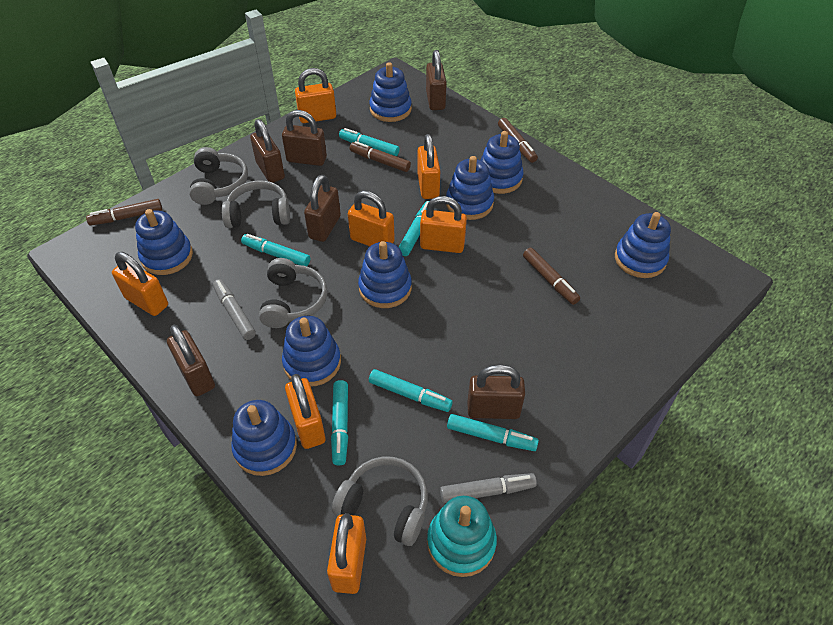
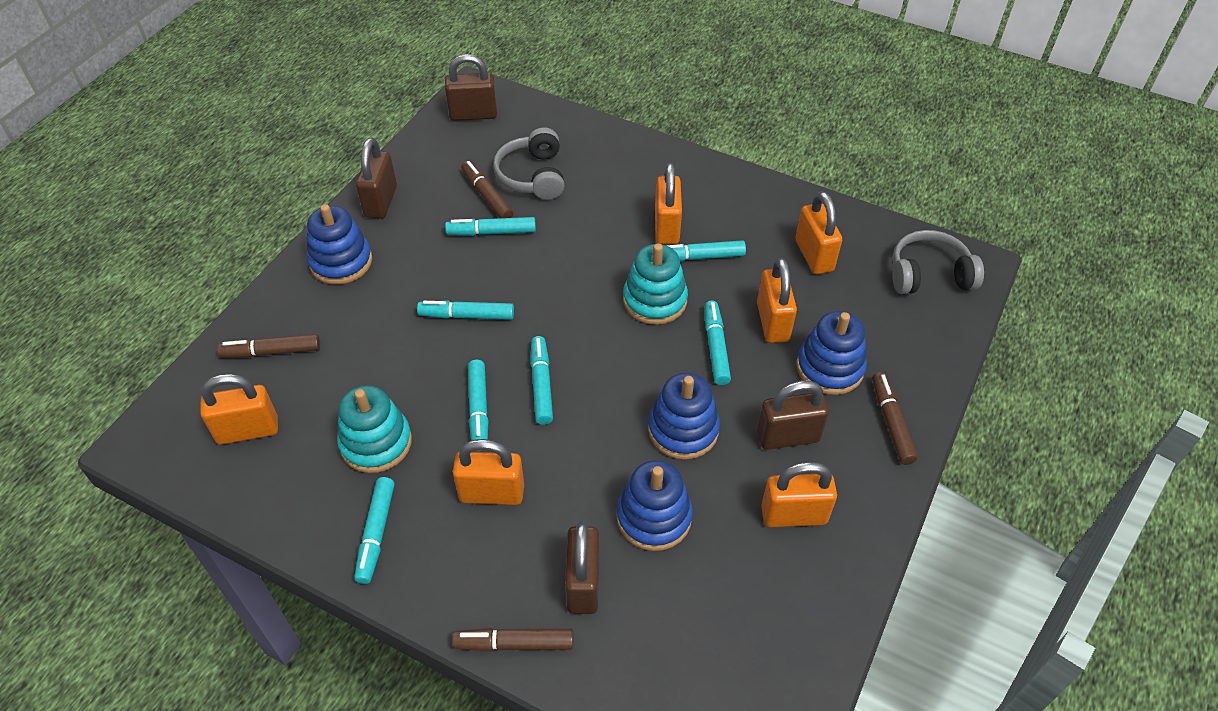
blue stacking toy: [135,209,193,275] [231,400,297,476] [282,316,341,387] [358,241,412,308] [369,62,412,122] [446,156,494,220] [481,131,523,194] [615,212,671,278] = 8 -> [307,204,372,285] [617,460,693,551] [648,373,720,460] [796,311,867,395] = 4
brown padlock: [167,325,215,396] [250,119,285,183] [282,110,327,166] [304,175,341,242] [426,50,447,110] [468,364,525,419] = 6 -> [356,137,397,219] [445,54,497,121] [565,522,599,614] [757,380,829,450] = 4
grey headphones: [189,147,248,205] [222,180,290,228] [259,258,327,328] [332,457,428,546] = 4 -> [493,127,564,200] [892,230,984,294] = 2
grey marker: [213,279,256,340] [440,473,537,503] = 2 -> none = 0
orange padlock: [112,252,168,316] [285,374,325,449] [295,68,336,123] [327,513,366,594] [348,191,395,246] [418,134,440,199] [420,196,467,253] = 7 -> [200,374,278,445] [453,439,524,505] [655,163,682,245] [757,258,797,343] [761,462,837,527] [795,191,842,274] = 6
turquoise marker: [241,234,310,266] [331,380,348,466] [339,128,400,156] [369,369,453,412] [399,201,429,256] [447,414,539,451] = 6 -> [354,477,395,584] [417,300,514,320] [445,217,536,236] [468,360,489,451] [531,336,553,425] [666,240,746,261] [704,300,731,385] = 7
turquoise stacking toy: [427,496,497,577] = 1 -> [337,386,412,473] [623,243,688,325] = 2

